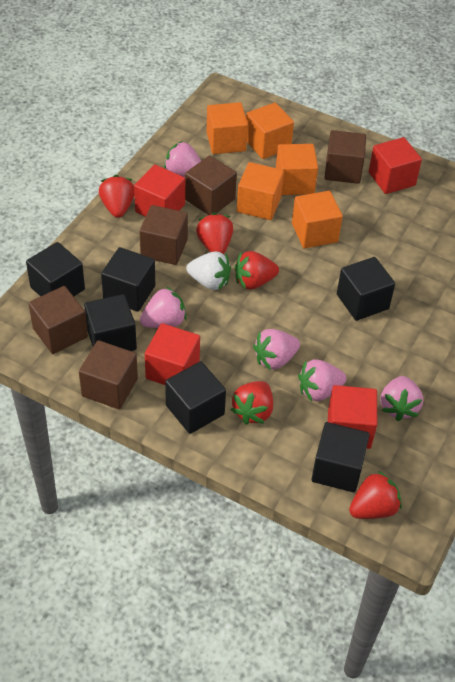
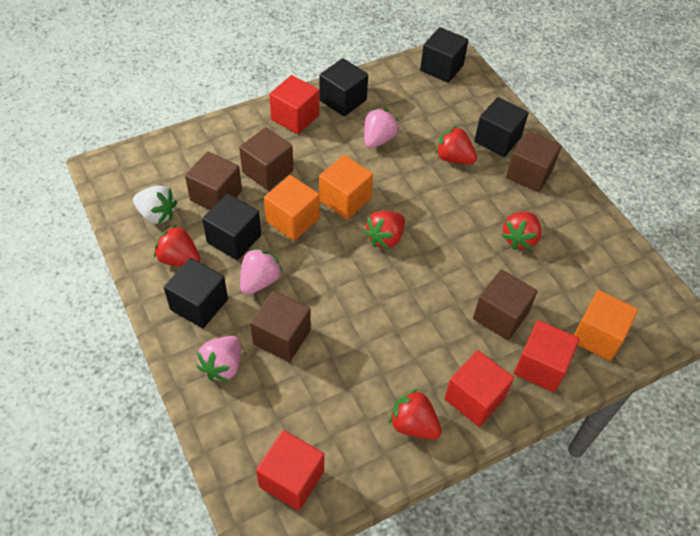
black cube: [26,242,85,297] [84,294,137,351] [101,247,155,312] [165,361,226,434] [311,422,370,492] [337,257,395,321] = 6 -> [164,258,228,328] [202,194,261,260] [319,58,368,117] [420,27,468,83] [474,97,529,157] = 5
orange cube: [207,102,248,154] [237,162,284,220] [246,103,294,159] [276,144,318,195] [292,191,343,248] = 5 -> [264,175,319,241] [319,155,373,219] [574,290,638,361] = 3
pink strawberry: [140,287,187,328] [164,141,201,177] [253,329,300,370] [298,359,347,401] [381,376,423,421] = 5 -> [197,336,241,382] [240,248,283,295] [364,108,399,148] = 3

